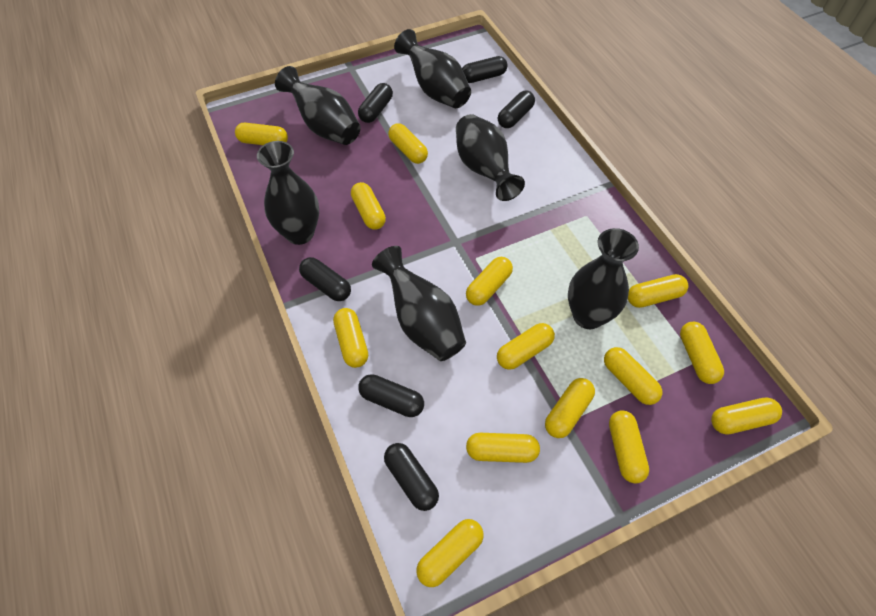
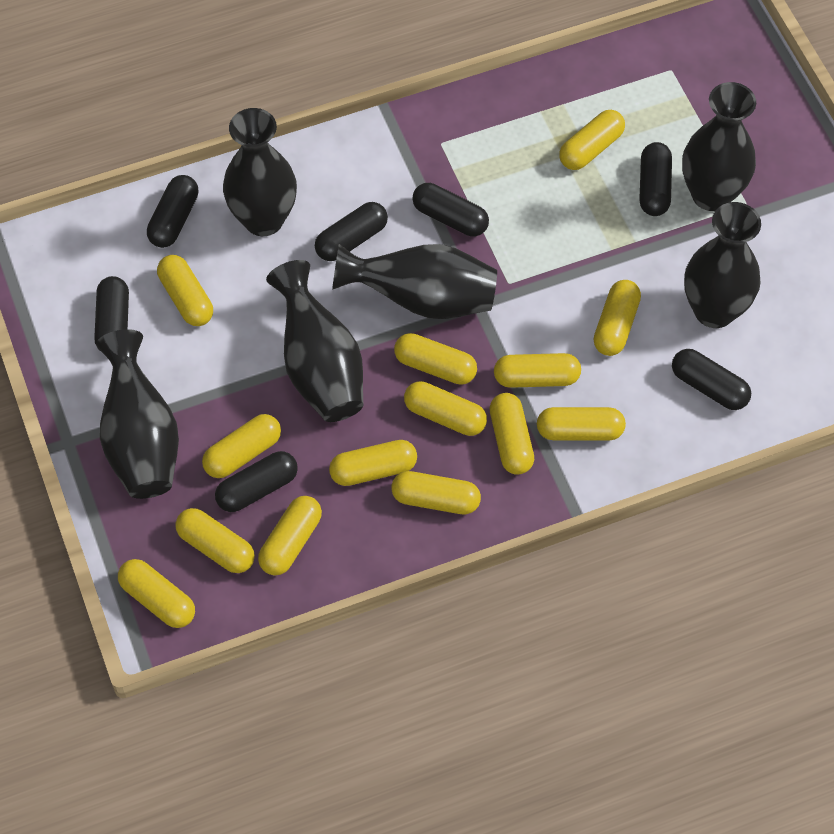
black capsule: [299,257,351,301] [358,83,393,123] [358,374,424,417] [384,443,439,511] [462,56,507,83] [498,91,535,128] = 6 -> [94,276,129,344] [147,175,198,248] [215,451,298,512] [315,202,388,261] [412,183,489,237] [639,142,672,216] [672,349,751,410] = 7

